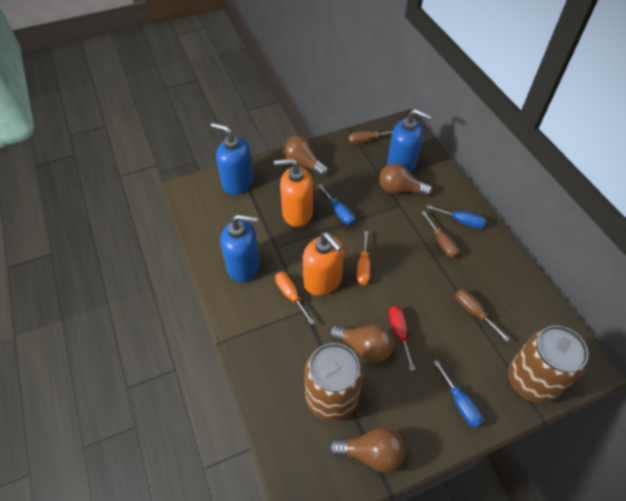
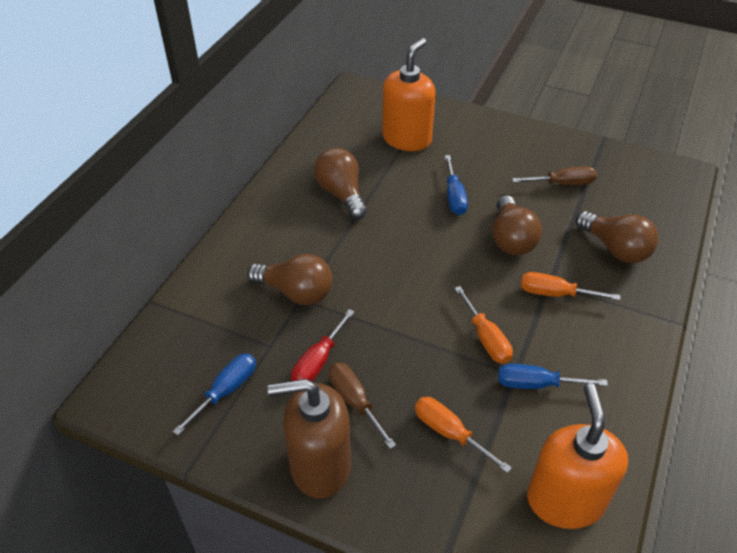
blue soap dispenser: [211,122,254,195] [221,214,260,282] [387,109,432,173] = 3 -> none = 0
brown can: [304,343,363,421] [508,325,588,403] = 2 -> none = 0
brown screwdriver: [348,131,393,144] [421,211,459,258] [455,289,510,342] = 3 -> [329,362,396,449] [512,166,597,185] = 2
brown soap dispenser: none = 0 -> [268,379,351,499] = 1
orange screwdriver: [275,272,315,325] [357,231,370,285] = 2 -> [415,397,512,473] [454,286,513,364] [521,272,620,300] = 3

